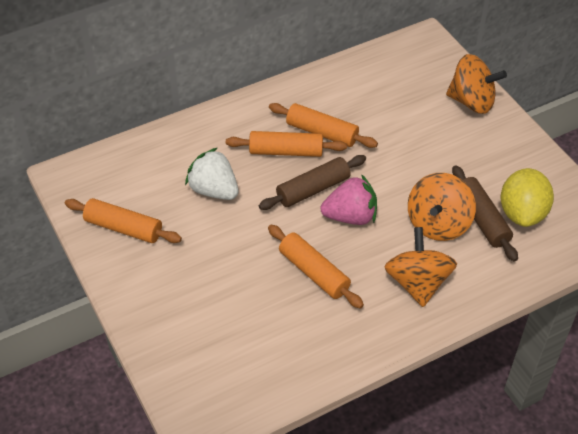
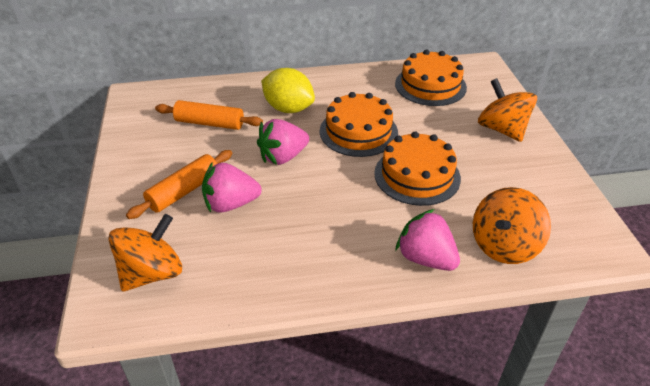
brown rolling pin: [259,155,366,210] [452,165,518,262] = 2 -> none = 0
orange cake: none = 0 -> [320,92,398,157] [374,131,461,206] [395,50,467,106] = 3
orange rolling pin: [65,198,182,243] [226,131,347,157] [268,225,364,309] [269,103,378,148] = 4 -> [126,150,233,219] [155,100,263,130] = 2
pink strawberry: [320,174,377,225] = 1 -> [202,162,262,213] [257,119,309,165] [395,209,460,271] = 3
white strawberry: [185,148,239,200] = 1 -> none = 0

